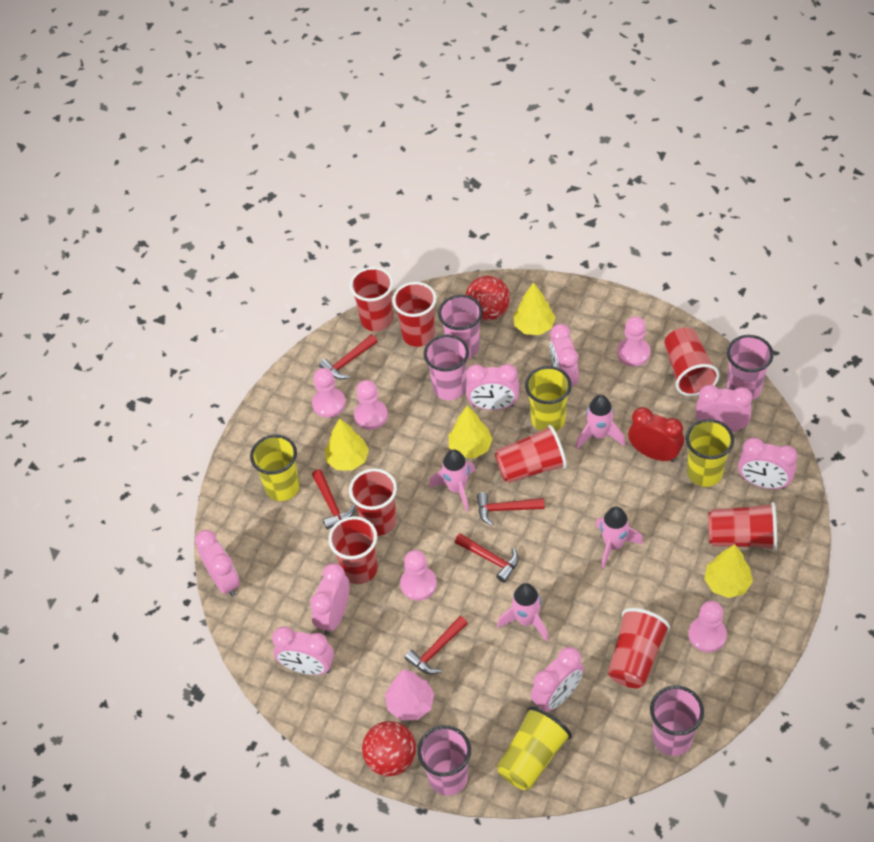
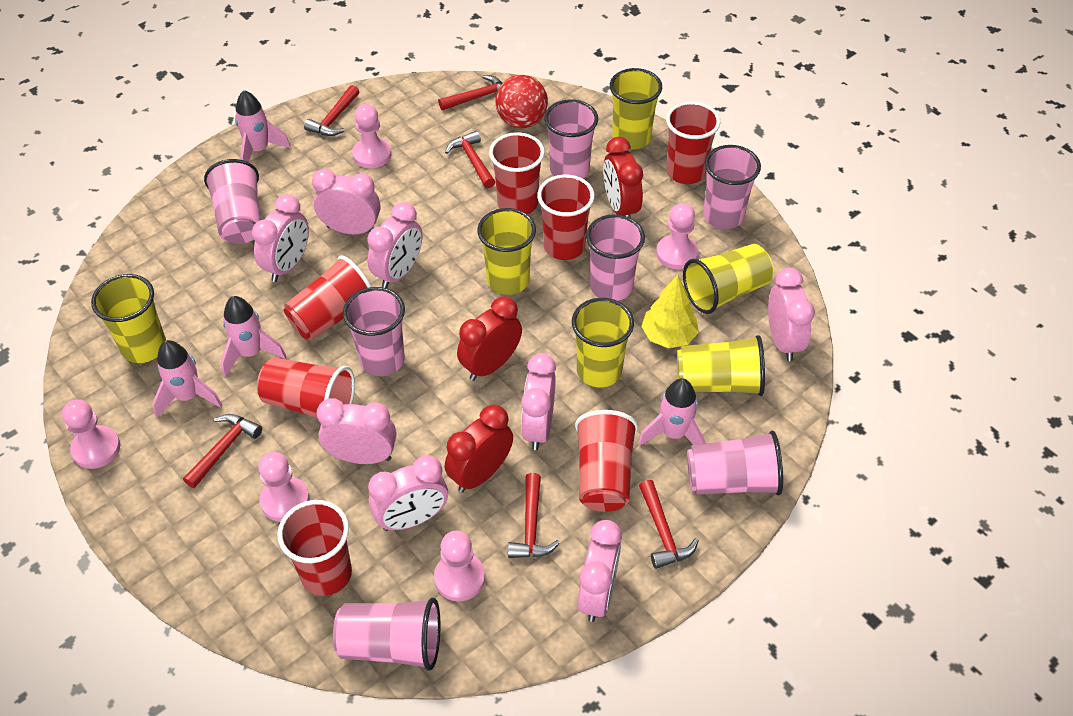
pink cup: [417,725,471,796] [424,334,469,400] [438,295,483,359] [650,685,704,756] [727,335,774,400] = 5 -> [204,159,261,244] [333,598,440,671] [343,287,405,376] [544,99,598,179] [586,214,645,301] [687,431,783,495] [703,145,761,229] = 7
pink tree: [385,669,434,720] = 1 -> none = 0
red ball: [362,721,416,776] [466,276,510,320] = 2 -> [496,75,548,128] = 1
red clock: [628,407,684,462] = 1 -> [445,405,513,493] [457,297,522,381] [603,137,643,218] = 3
red cup: [328,516,378,584] [349,468,397,536] [350,267,393,331] [392,282,437,347] [495,425,567,483] [608,608,670,688] [664,327,720,396] [708,502,777,551] = 8 -> [257,357,355,419] [277,500,352,596] [284,256,372,340] [489,132,545,214] [537,175,595,260] [575,410,638,512] [666,101,720,184] = 7
red hammer: [312,469,356,530] [319,334,378,379] [404,616,468,674] [455,533,519,583] [477,492,545,526] = 5 -> [183,414,262,488] [304,85,360,136] [438,75,502,110] [445,131,495,188] [508,473,560,558] [639,480,699,569] = 6
yellow cup: [250,435,300,501] [497,706,572,790] [525,366,571,431] [686,419,734,487] = 4 -> [91,274,166,363] [477,208,536,295] [572,298,634,388] [610,68,662,150] [677,335,765,396] [683,244,773,314] = 6
yellow tree: [325,418,369,471] [449,406,493,459] [513,282,556,335] [704,544,753,598] = 4 -> [641,275,699,348] = 1

